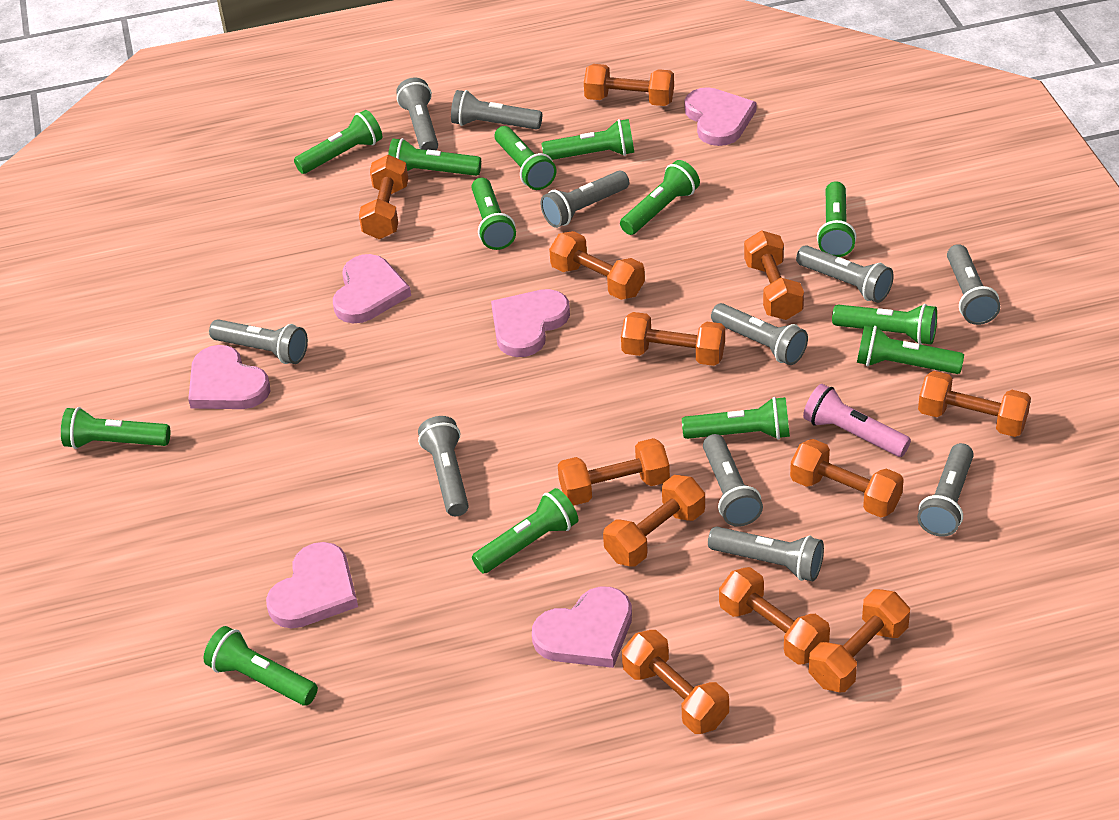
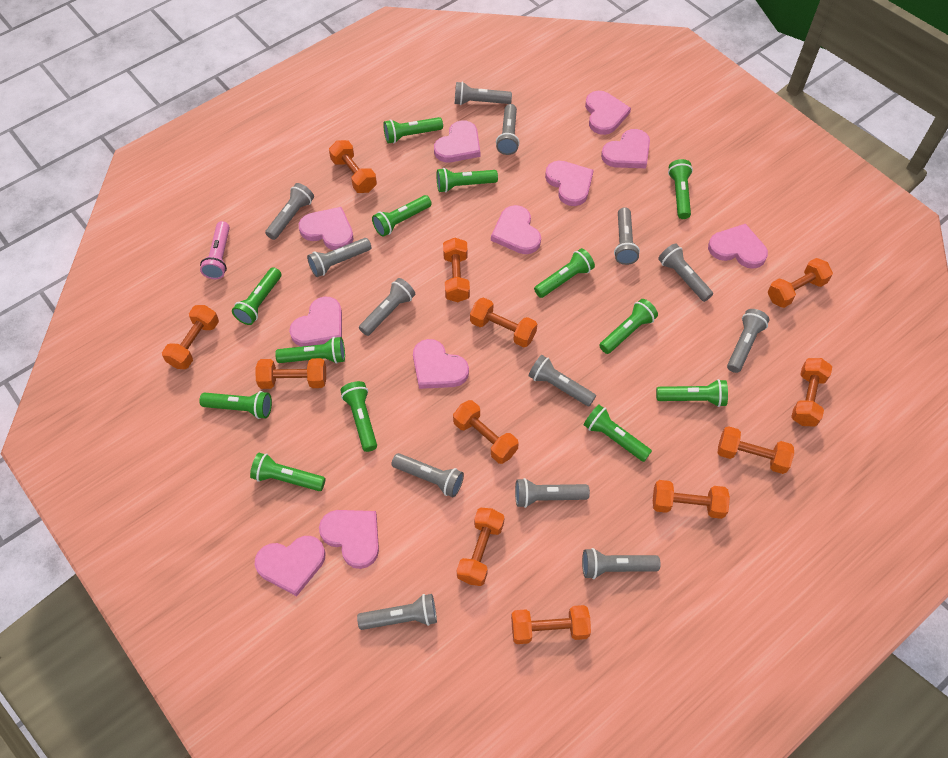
grey flashlight: [209,319,308,364] [396,77,438,150] [418,416,469,516] [451,90,542,130] [540,170,629,228] [703,434,763,527] [708,527,824,581] [711,303,808,365] [796,245,894,303] [917,443,974,537] [947,244,1000,325] = 11 -> [265,183,314,240] [307,238,371,277] [357,594,437,630] [359,278,415,336] [392,453,464,497] [455,82,512,105] [496,104,520,155] [515,478,590,508] [529,355,596,406] [582,548,661,579] [614,207,640,265] [658,243,713,302] [727,309,769,373] = 13
pink heart: [188,345,270,409] [266,542,358,629] [333,254,411,323] [491,289,570,357] [532,586,632,668] [684,87,756,146] = 6 -> [255,536,326,596] [289,296,342,347] [299,207,354,250] [319,510,379,569] [413,339,469,389] [434,120,480,162] [491,205,541,254] [545,161,594,206] [585,91,631,135] [601,129,650,168] [708,224,768,269] = 11

